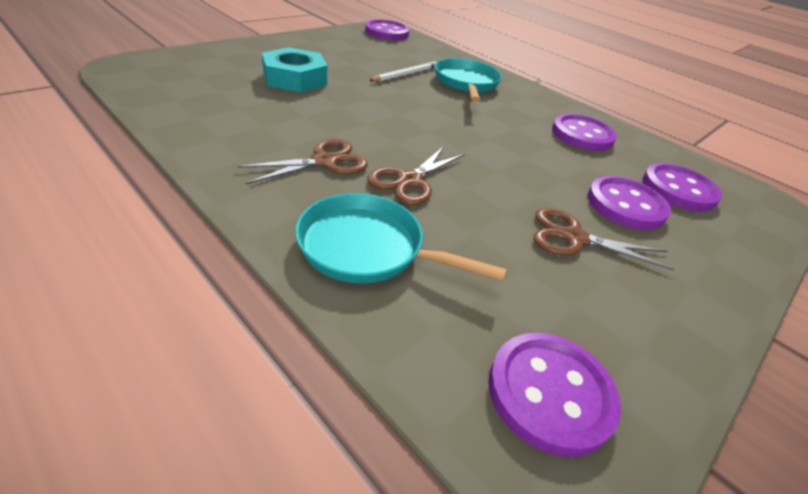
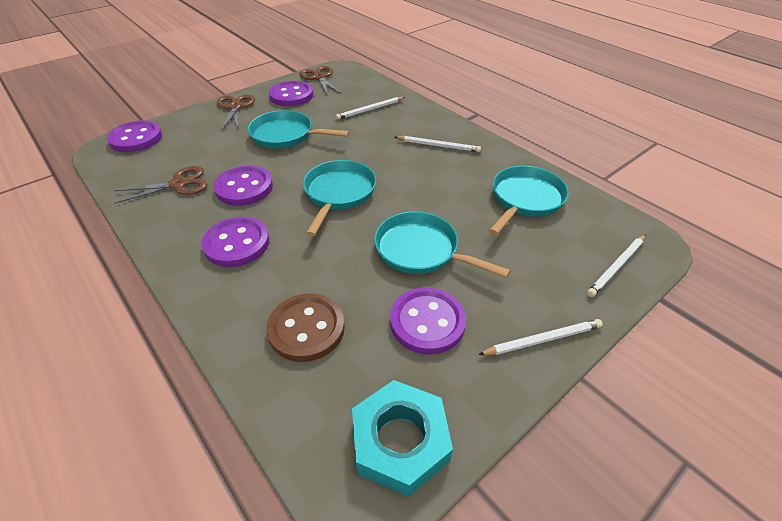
brown button: none = 0 -> [266,293,345,362] = 1
turquoise pan: [295,193,507,283] [435,58,502,102] = 2 -> [248,110,350,149] [303,160,376,236] [374,211,511,278] [489,166,569,235] = 4
white pencil: [369,61,436,81] = 1 -> [336,97,405,120] [395,136,481,152] [478,319,603,355] [587,234,646,297] = 4

